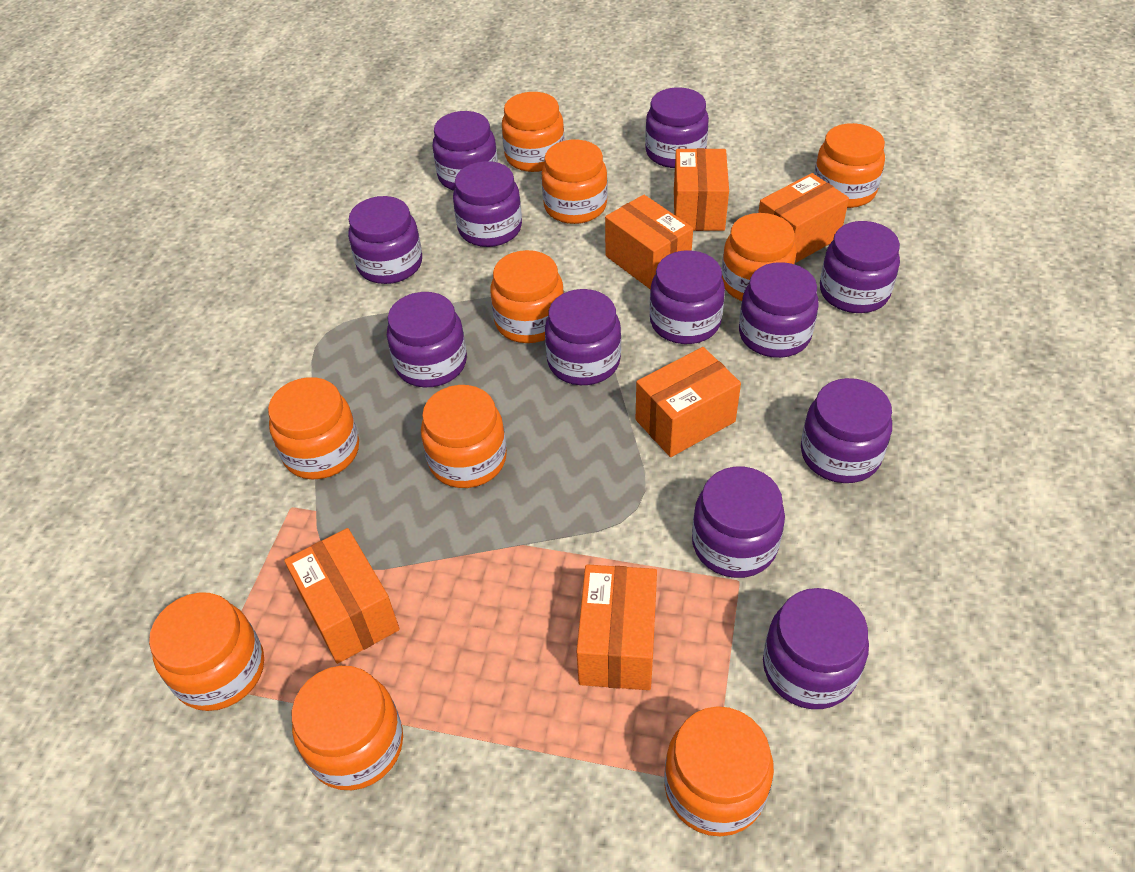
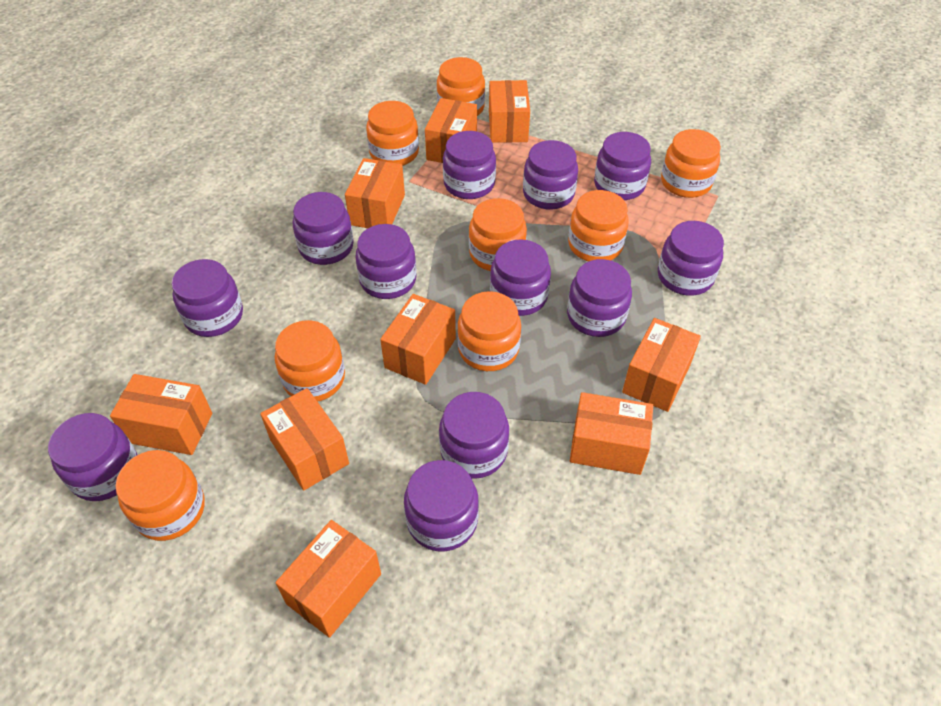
orange box: [284,528,400,664] [577,564,657,690] [605,195,693,290] [636,347,741,457] [674,148,729,231] [758,173,849,263] = 6 -> [110,374,212,455] [260,388,349,490] [275,520,381,638] [345,158,405,228] [380,294,456,385] [425,98,477,163] [489,80,530,143] [570,392,653,475] [622,318,701,412] = 9
orange jar: [149,592,264,711] [268,377,359,479] [292,666,403,790] [421,385,507,488] [490,250,564,343] [502,92,565,172] [542,140,608,224] [664,706,774,836] [722,213,797,301] [814,123,885,208] = 10 -> [116,450,205,541] [275,320,345,402] [366,101,419,166] [437,57,485,116] [457,291,521,371] [469,198,527,271] [568,190,629,261] [661,129,721,198] = 8

